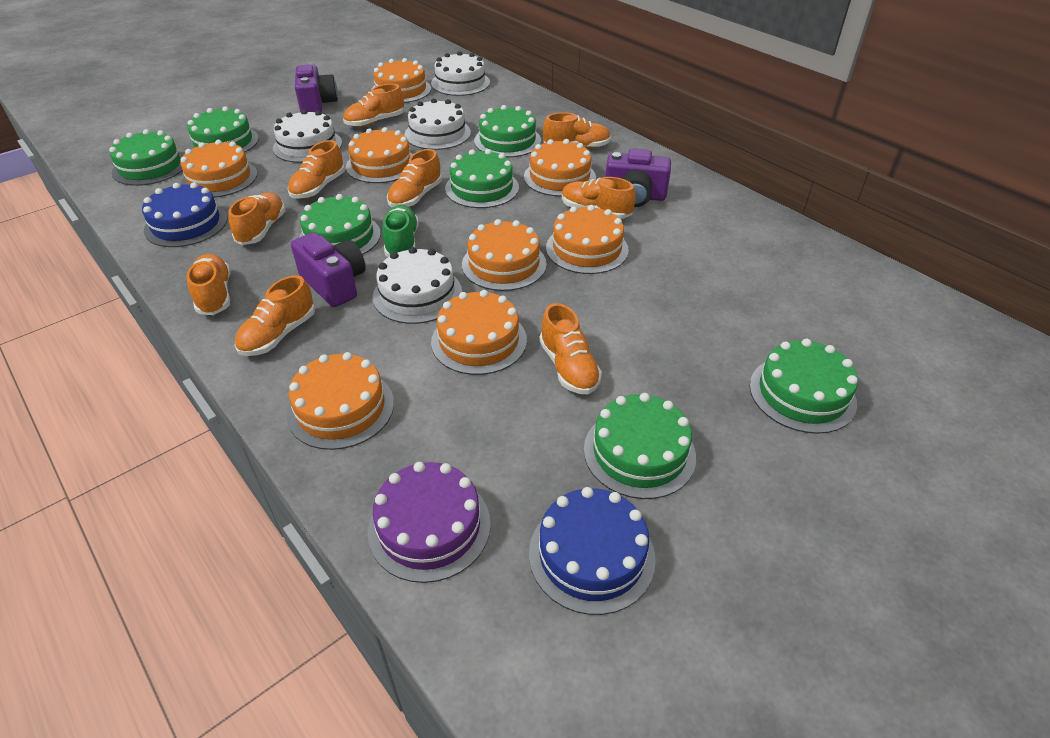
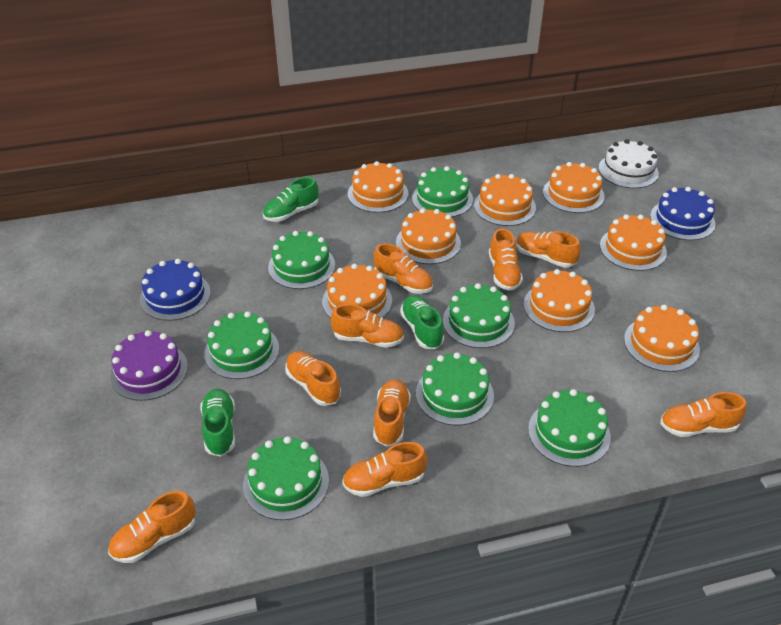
green shoe: [382,205,419,257] = 1 -> [201,389,235,457] [263,177,319,222] [400,295,444,349] = 3
purple camera: [291,232,366,307] [295,64,338,113] [605,148,671,207] = 3 -> none = 0
white cake: [273,110,342,163] [373,247,462,324] [405,98,471,150] [431,51,490,96] = 4 -> [599,139,659,188] = 1

